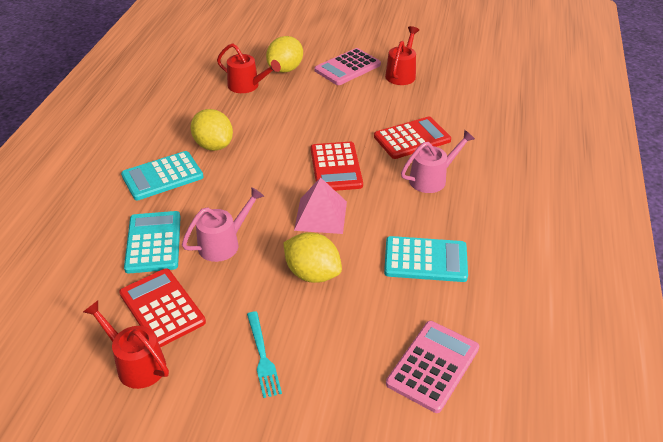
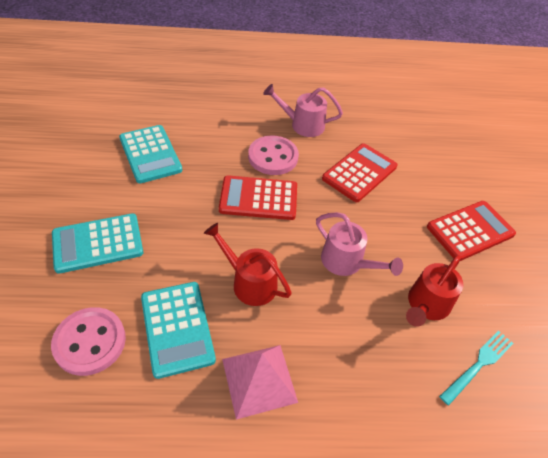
pink button: none = 0 -> [51,307,126,376] [248,135,299,175] = 2
pink calculator: [314,48,381,85] [386,321,479,413] = 2 -> none = 0
red watering can: [83,301,169,389] [217,43,281,93] [385,26,419,85] = 3 -> [204,223,292,306] [406,255,464,327] = 2
yellow lemon: [190,109,233,151] [266,36,303,73] [283,232,342,283] = 3 -> none = 0

